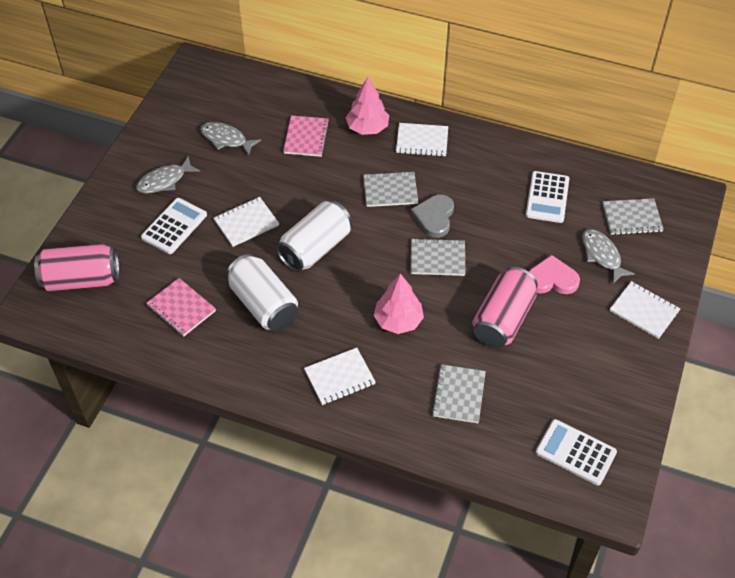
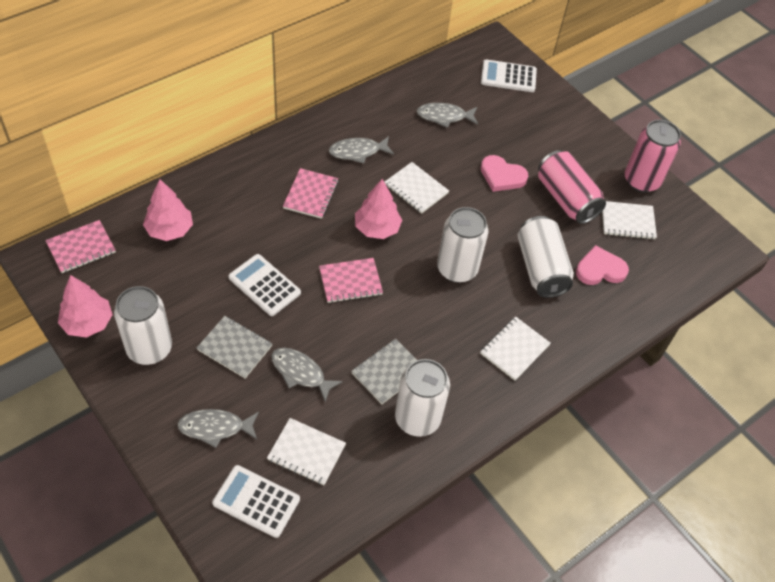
grey fish: [136,156,200,194] [200,122,261,156] [582,229,635,284] = 3 -> [177,409,259,448] [271,348,343,402] [329,136,394,164] [417,103,478,128] = 4
grey heart: [411,194,454,238] = 1 -> none = 0
grey notebook: [363,171,418,207] [410,238,465,276] [432,364,486,423] [603,198,664,235] = 4 -> [197,316,272,378] [351,339,417,404] = 2
pink heart: [529,255,580,294] = 1 -> [481,155,529,192] [576,245,629,285] = 2
pink notebook: [146,278,216,337] [283,115,330,157] = 2 -> [45,220,116,273] [283,168,339,219] [319,258,383,303] = 3
pink tree: [346,77,389,135] [373,274,424,334] = 2 -> [58,275,113,338] [143,179,193,241] [355,179,402,239] = 3
white can: [226,254,298,331] [276,201,352,272] = 2 -> [114,286,172,365] [395,359,450,437] [437,207,489,283] [518,216,574,298] = 4

